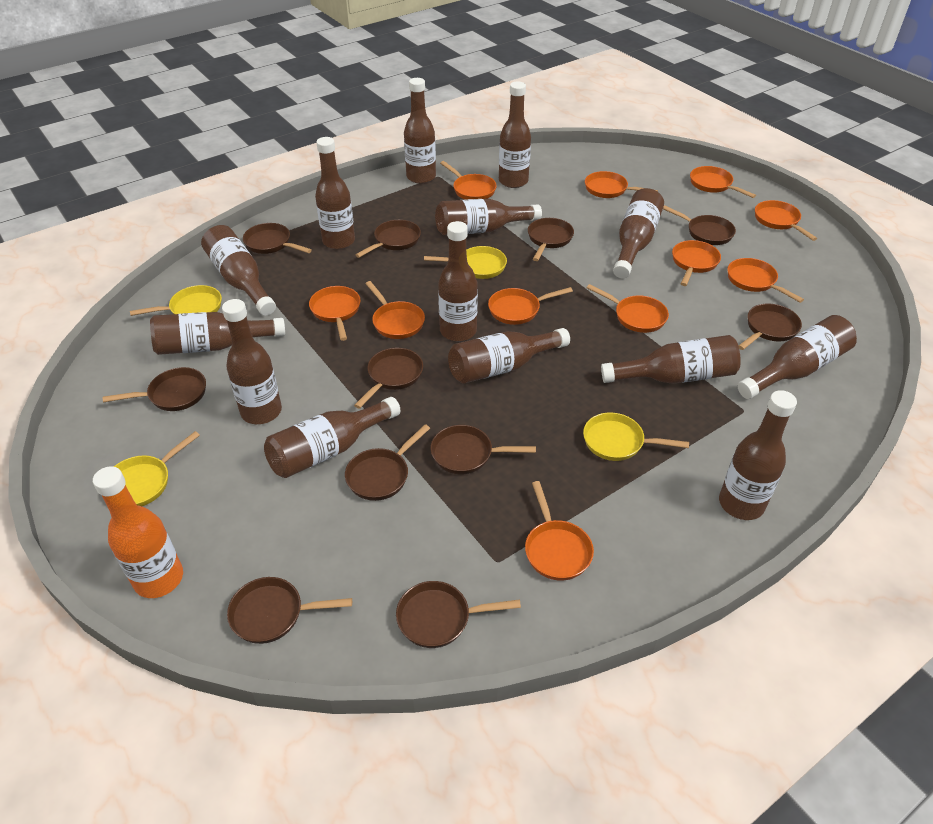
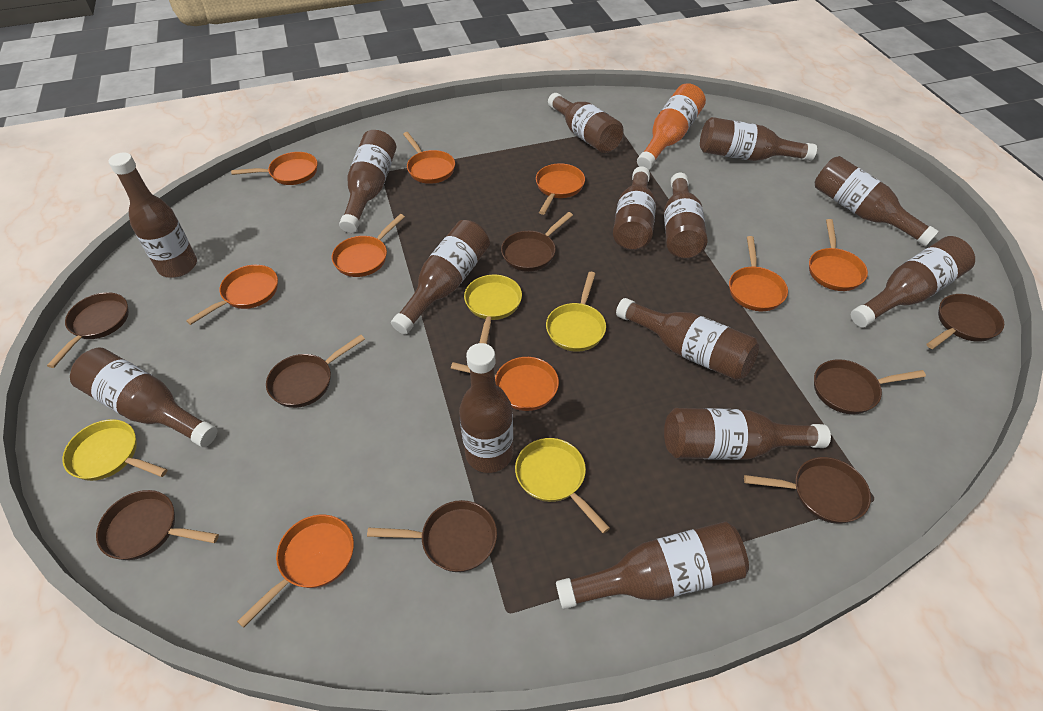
brown pan: [103,367,206,411] [227,577,352,644] [243,223,312,254] [345,424,430,501] [354,348,423,409] [355,220,421,258] [396,581,521,648] [430,425,536,474] [528,218,574,261] [663,205,736,245] [738,304,802,350] = 11 -> [47,292,129,368] [96,490,219,560] [266,334,365,408] [367,500,497,572] [501,212,573,272] [744,457,871,524] [814,359,926,414] [927,294,1004,349] = 8
orange pan: [309,286,361,341] [366,281,425,339] [440,161,497,200] [488,287,573,325] [525,481,594,581] [585,171,658,198] [587,284,669,333] [672,240,721,286] [690,166,756,198] [727,258,804,303] [755,200,817,241] = 11 -> [186,265,278,325] [231,152,318,185] [237,515,354,628] [332,214,405,277] [403,132,455,184] [451,357,559,411] [536,163,585,215] [729,236,788,311] [809,219,868,291] = 9

